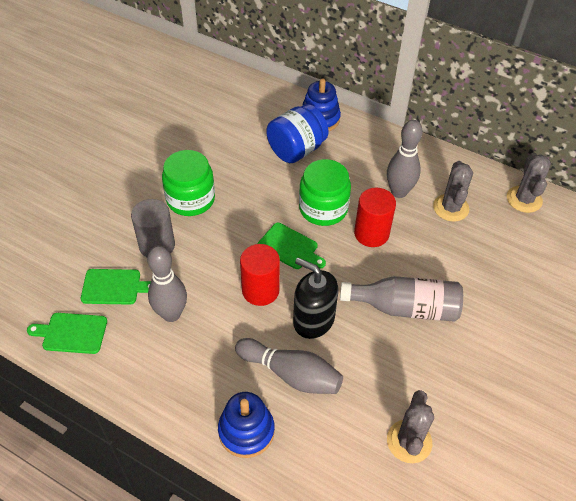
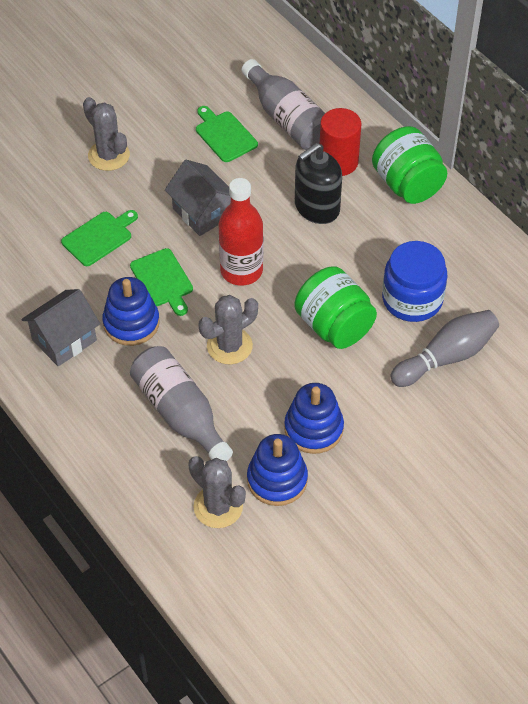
blue stacking toy: [218,392,275,458] [303,79,341,131] = 2 -> [102,277,160,346] [247,434,308,506] [284,383,344,454] = 3
grey bottle: [340,276,463,322] = 1 -> [130,346,233,461] [241,59,325,150] = 2
grey bowling pin: [147,246,187,322] [235,338,343,394] [387,120,423,198] = 3 -> [390,310,499,387] = 1
grey cylinder: [131,199,175,257] = 1 -> none = 0
grey house: none = 0 -> [21,289,100,366] [165,160,231,236] = 2
red bottle: none = 0 -> [219,178,263,286] = 1
red cylinder: [240,244,280,306] [354,188,396,247] = 2 -> [320,108,361,176] = 1

